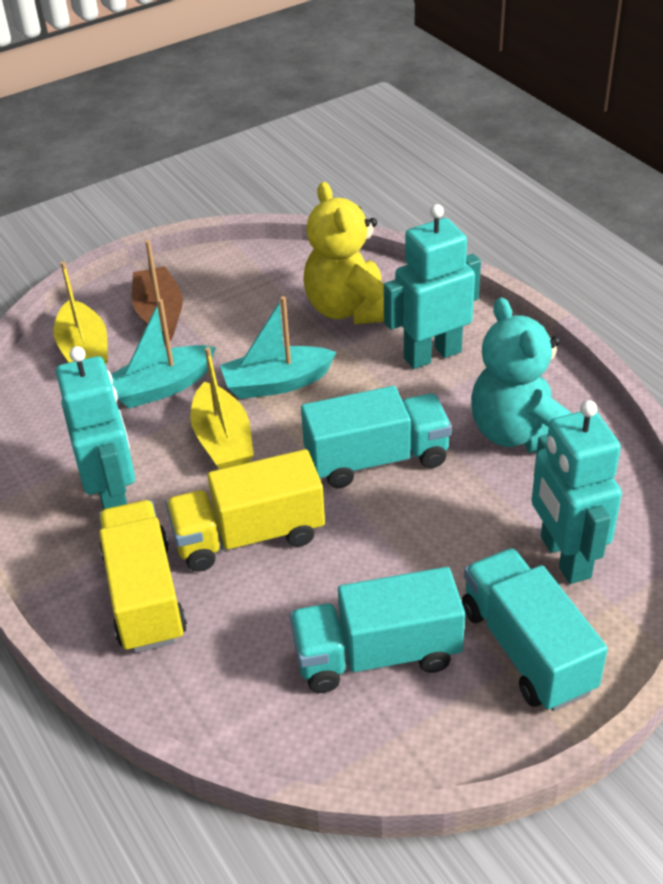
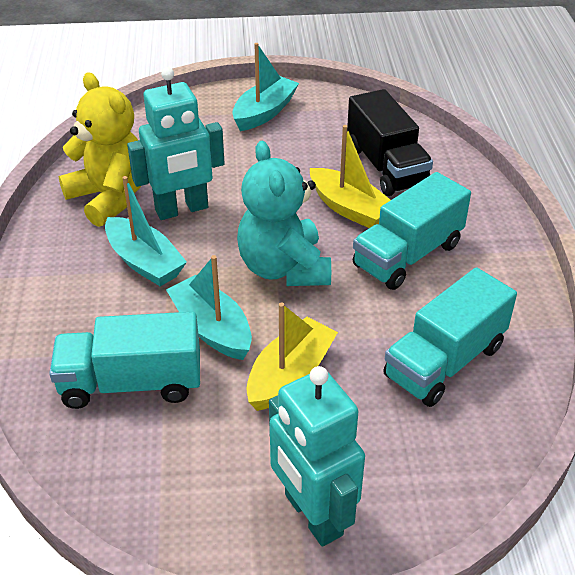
black truck: none = 0 -> [347,89,433,196] = 1
brown boat: [132,240,183,343] = 1 -> none = 0
turquoise boat: [111,299,216,408] [220,296,337,399] = 2 -> [105,176,187,286] [166,255,252,360] [232,43,299,131] = 3
turquoise robot: [56,346,135,510] [384,204,481,369] [531,400,622,584] = 3 -> [127,67,225,220] [269,366,365,547] = 2
yellow truck: [99,500,187,653] [166,449,325,572] = 2 -> none = 0

